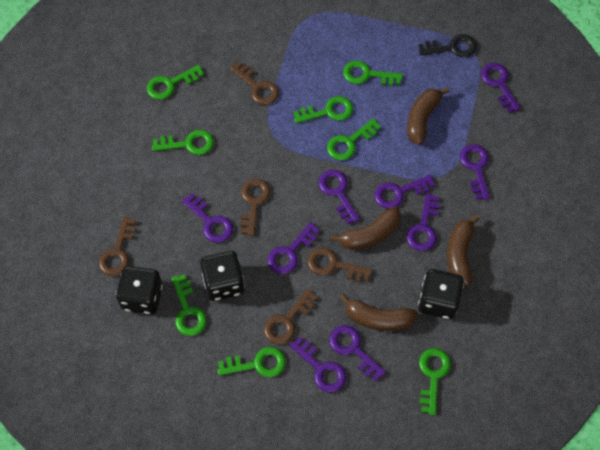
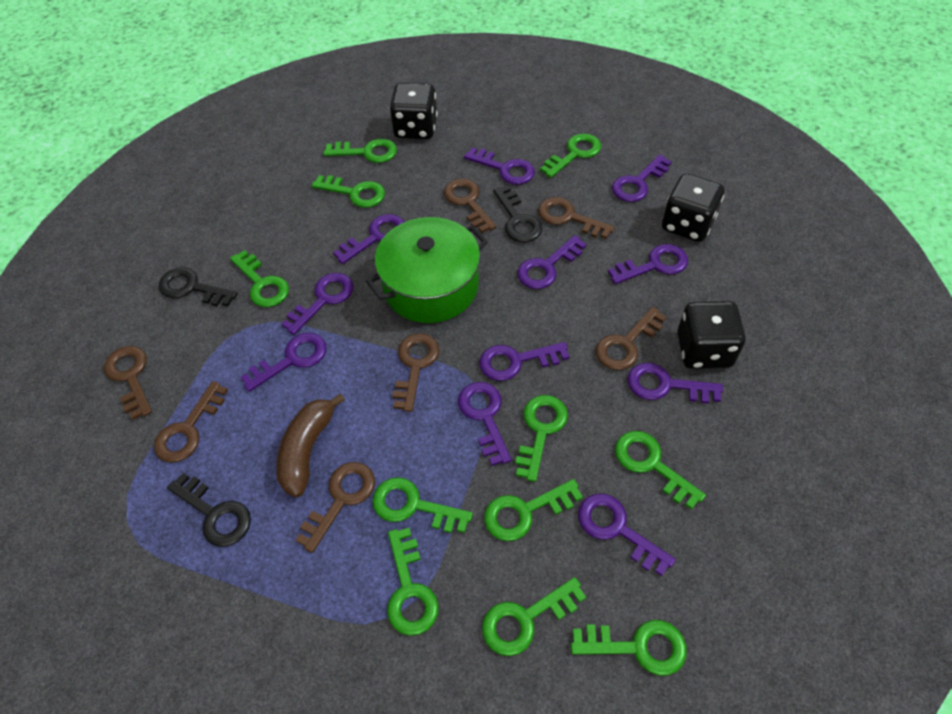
black key: [419,34,477,57] = 1 -> [159,267,238,307] [167,473,251,547] [493,186,542,243] = 3
brown banana: [330,206,401,250] [339,293,418,331] [407,87,449,145] [447,215,479,286] = 4 -> [276,393,345,497] = 1
brown key: [99,217,136,276] [230,62,279,105] [240,178,270,236] [264,289,317,345] [308,247,372,282] = 5 -> [104,346,152,420] [154,381,228,463] [296,462,375,553] [392,333,440,412] [444,179,497,233] [538,197,615,239] [596,307,666,370] = 7
green key: [147,65,204,100] [152,130,214,155] [171,274,206,336] [218,347,286,377] [293,96,353,124] [327,118,381,160] [343,60,403,86] [419,348,451,415] = 8 -> [230,250,289,307] [311,175,385,208] [323,139,397,163] [372,477,473,533] [387,528,439,636] [482,577,586,656] [484,479,583,541] [515,395,568,482] [540,133,601,178] [571,620,687,676] [615,431,706,510] = 11
green pot: none = 0 -> [366,217,488,323] = 1
purple key: [182,193,233,243] [268,222,320,274] [289,336,346,392] [318,170,360,224] [329,325,386,381] [374,175,435,209] [407,193,440,251] [460,144,490,200] [481,63,521,113] = 9 -> [241,333,327,392] [282,273,354,335] [333,214,404,264] [458,382,512,466] [464,147,535,185] [479,342,569,381] [517,235,587,289] [578,494,676,576] [608,244,688,284] [612,154,672,202] [627,363,723,404] = 11

